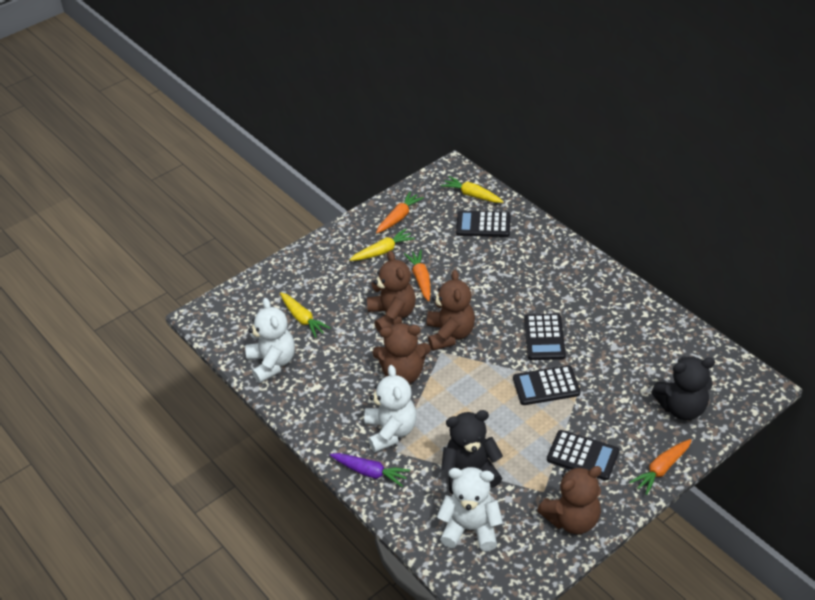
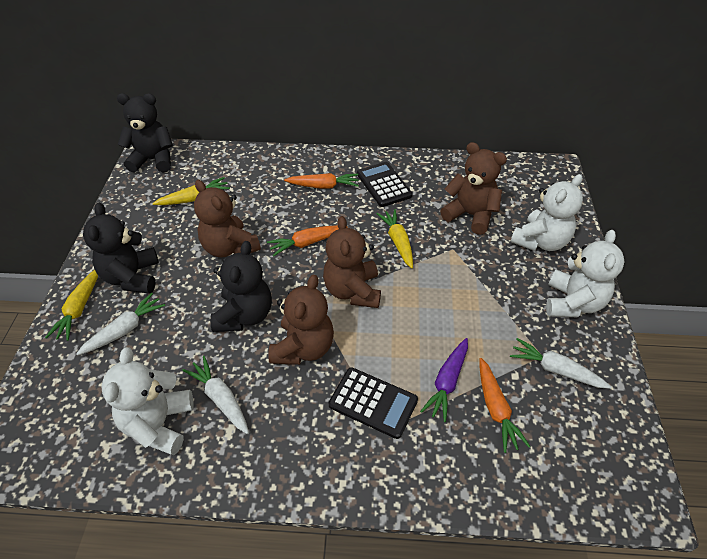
black calculator: [456,211,511,237] [513,365,580,405] [524,314,566,360] [547,430,619,480] = 4 -> [329,367,418,439] [357,162,413,207] = 2
black teddy bear: [441,410,503,494] [651,356,715,420] = 2 -> [83,203,159,294] [117,93,173,172] [210,241,272,332] = 3
white carrot: none = 0 -> [76,293,165,355] [183,356,249,434] [510,338,612,389] = 3

